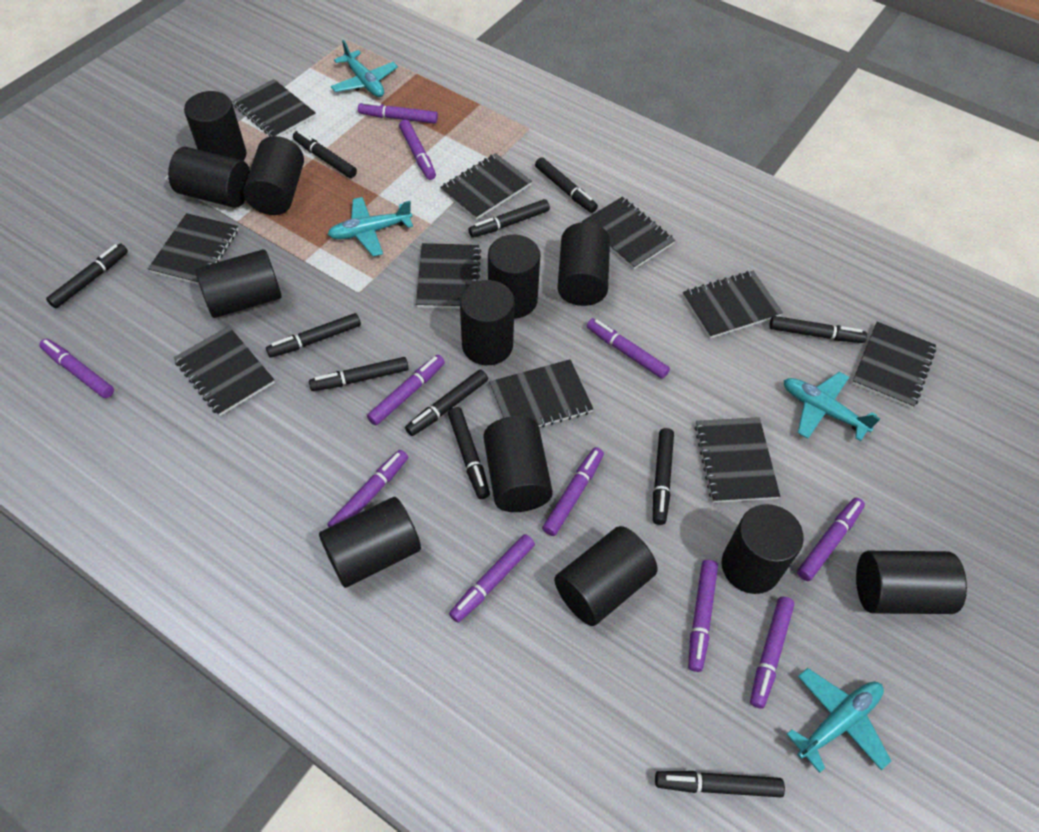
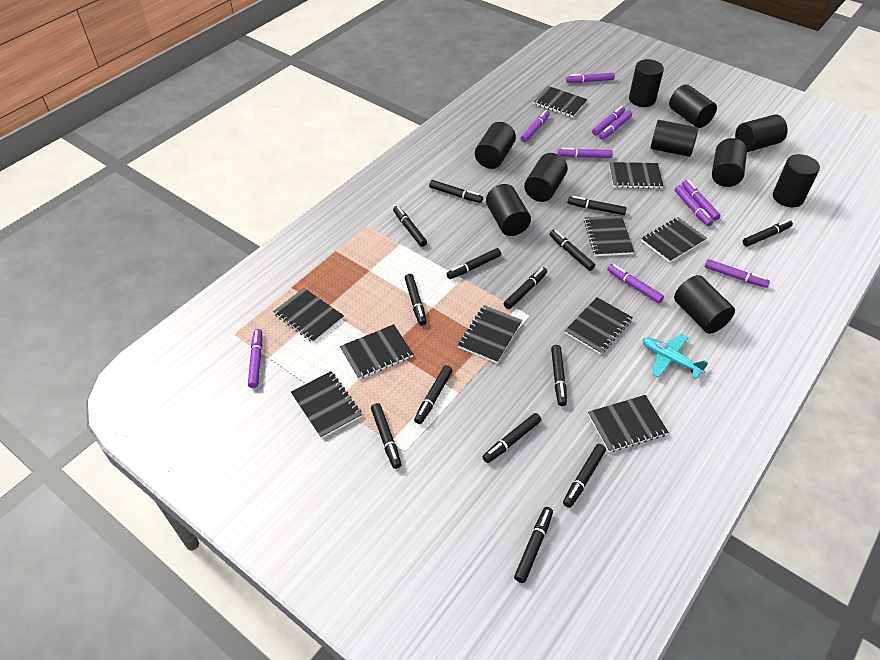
black cylinder: [168,147,250,208] [184,91,247,161] [195,249,282,318] [243,136,304,215] [319,497,421,588] [460,280,514,365] [483,416,553,512] [488,234,541,319] [554,526,658,626] [557,222,610,306] [722,504,804,594] [856,551,967,614] = 12 -> [475,122,516,169] [486,184,531,236] [524,153,568,202] [629,59,664,107] [650,120,698,157] [669,84,717,128] [674,275,735,334] [712,138,747,187] [735,114,788,152] [773,154,820,207] = 10
black marker: [46,244,128,308] [266,313,361,358] [293,131,357,178] [309,357,409,391] [405,369,488,436] [448,407,490,499] [468,199,550,238] [535,157,598,213] [653,428,674,525] [655,771,785,797] [769,316,867,343] = 11 -> [371,403,401,469] [393,206,427,247] [405,274,427,326] [414,365,453,424] [429,180,483,203] [446,248,501,279] [482,413,541,463] [503,267,547,309] [514,507,553,583] [549,230,595,271] [551,345,567,406] [563,444,606,508] [568,196,627,215] [743,219,793,247] = 14
purple marker: [39,339,114,398] [328,450,408,527] [358,101,438,124] [367,355,445,426] [399,120,436,180] [449,534,535,623] [542,447,604,536] [587,318,670,379] [688,560,718,672] [750,597,795,709] [797,498,865,581] = 11 -> [248,329,262,388] [521,110,550,142] [558,148,613,158] [566,73,615,83] [592,106,625,136] [599,110,632,140] [607,264,664,303] [675,185,713,226] [682,180,721,221] [705,259,770,288] = 10
turquoise plane: [327,197,413,257] [331,40,398,97] [784,372,880,441] [787,668,891,773] = 4 -> [643,334,708,379] = 1

